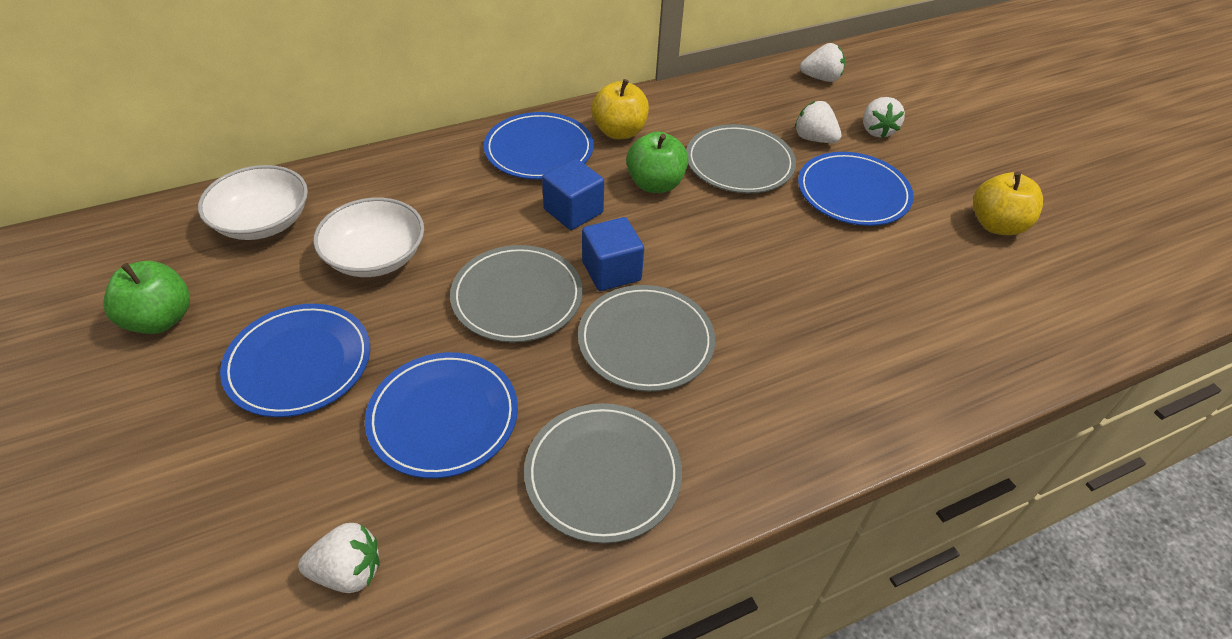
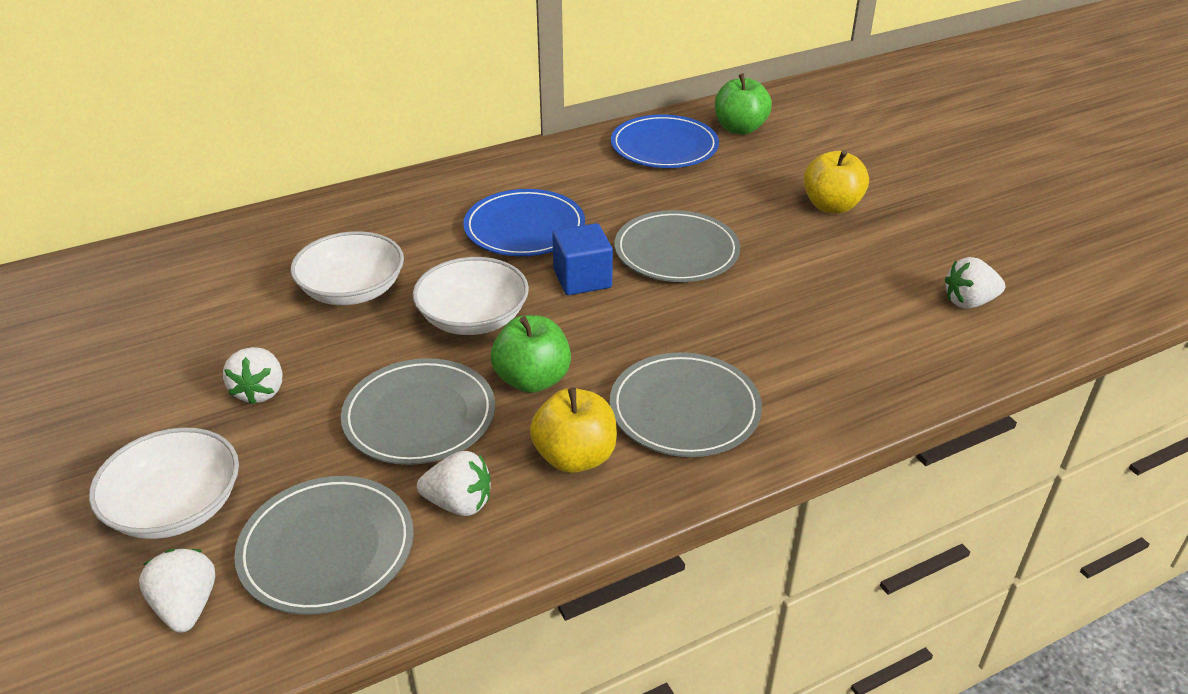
blue cube: [542,158,604,230] [582,217,644,291] = 2 -> [552,223,613,295] = 1
blue plate: [220,304,370,417] [365,352,518,479] [484,112,594,180] [798,152,914,226] = 4 -> [463,189,585,256] [611,115,719,168] = 2
white bowl: [198,165,308,240] [313,198,424,277] = 2 -> [89,427,239,539] [291,231,404,305] [413,257,529,335] = 3

